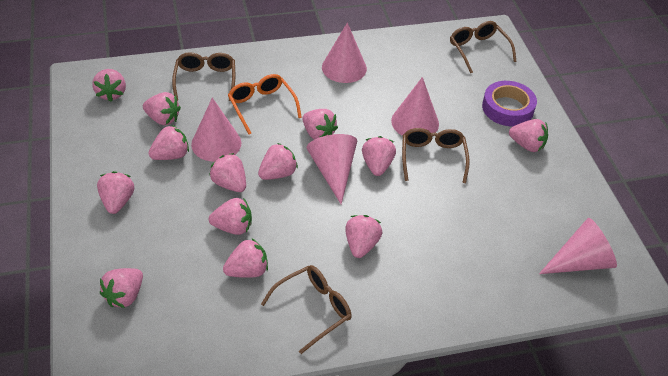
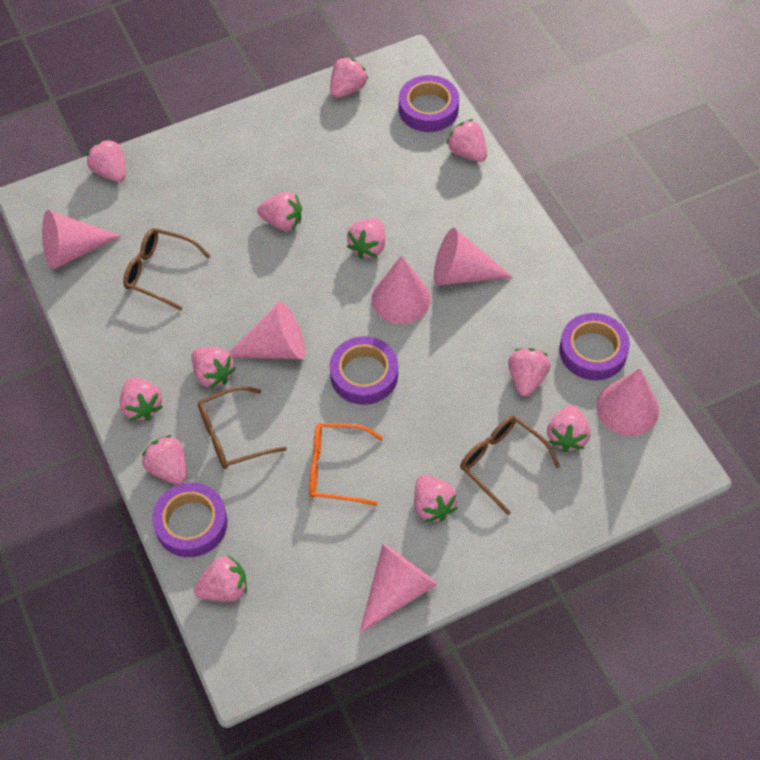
brown glasses: [172,52,235,101] [261,265,352,354] [402,128,470,183] [450,21,517,74] = 4 -> [123,228,211,310] [198,386,287,469] [460,416,560,515] = 3
pink cone: [191,98,241,162] [307,134,357,204] [322,22,367,83] [391,77,439,136] [539,218,617,274] = 5 -> [42,210,121,269] [229,302,305,359] [360,544,438,633] [371,255,431,324] [434,228,512,286] [596,368,659,436] = 6
pink strawberry: [92,69,126,102] [97,171,134,214] [100,268,143,308] [143,92,181,126] [149,125,189,160] [209,153,246,192] [209,198,252,235] [223,239,268,278] [258,143,298,180] [302,109,338,140] [345,215,382,258] [362,136,396,176] [509,119,548,152] = 13 -> [86,139,126,182] [120,377,163,421] [142,435,187,485] [192,347,236,389] [194,555,247,602] [257,192,302,231] [330,57,368,98] [347,218,385,259] [414,475,458,522] [446,119,487,162] [508,348,551,397] [547,405,591,452] = 12
purple tape: [482,81,537,126] = 1 -> [152,483,228,557] [330,336,398,405] [399,75,459,132] [559,313,630,380] = 4

